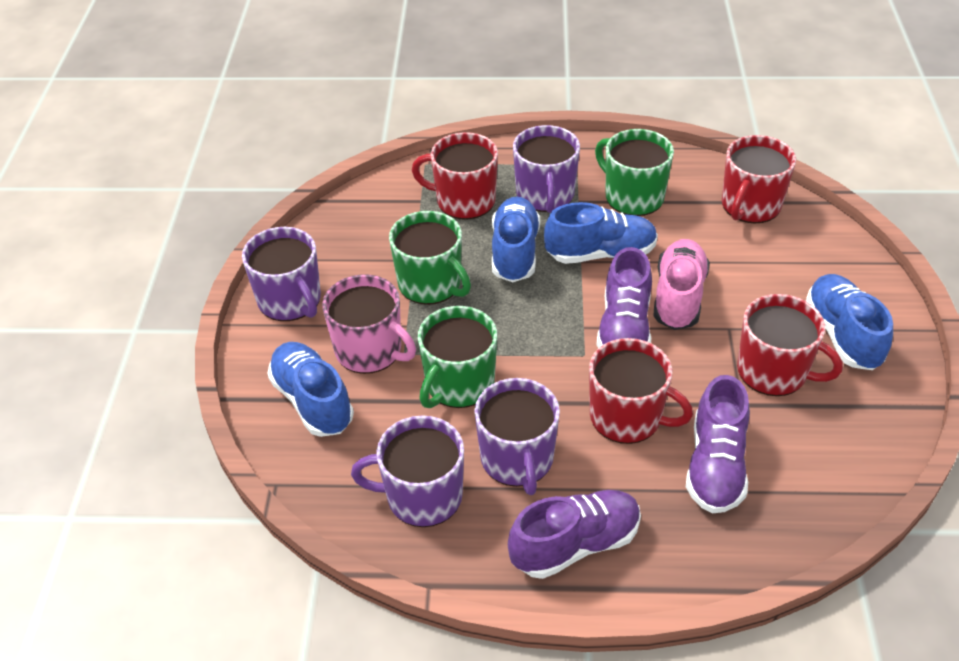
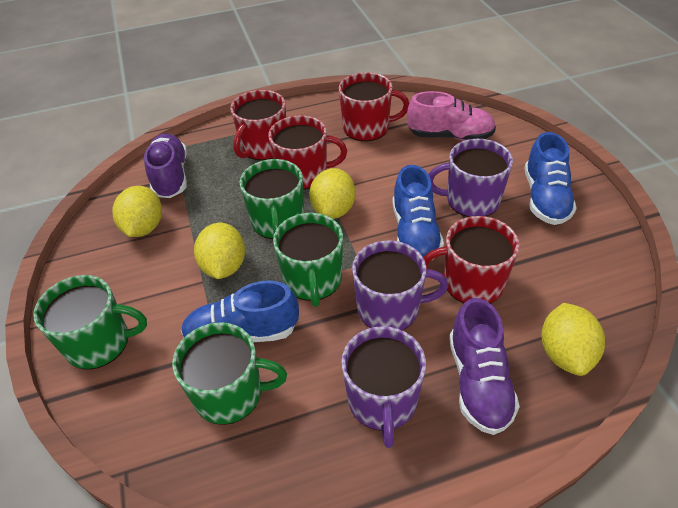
blue shoe: [267,342,354,437] [492,196,540,282] [544,202,658,264] [806,274,893,370] = 4 -> [181,280,299,342] [392,165,444,261] [524,132,577,225] = 3
green mug: [389,211,471,305] [418,306,497,408] [595,129,674,216] = 3 -> [33,275,147,370] [172,322,287,425] [239,159,304,239] [273,213,343,307] = 4
pink mug: [322,274,416,374] = 1 -> none = 0
purple mug: [242,227,321,321] [351,415,464,527] [474,378,560,495] [513,125,580,213] = 4 -> [341,326,426,448] [352,240,448,330] [429,139,513,217] = 3
purple shoe: [508,490,641,579] [596,247,652,348] [686,375,750,513] = 3 -> [144,133,187,198] [449,298,520,435] = 2
yellow lemon: none = 0 -> [112,186,162,237] [194,223,245,279] [309,168,356,219] [541,303,605,376] = 4

